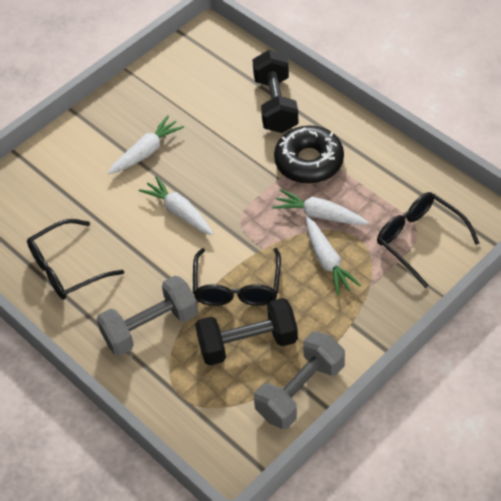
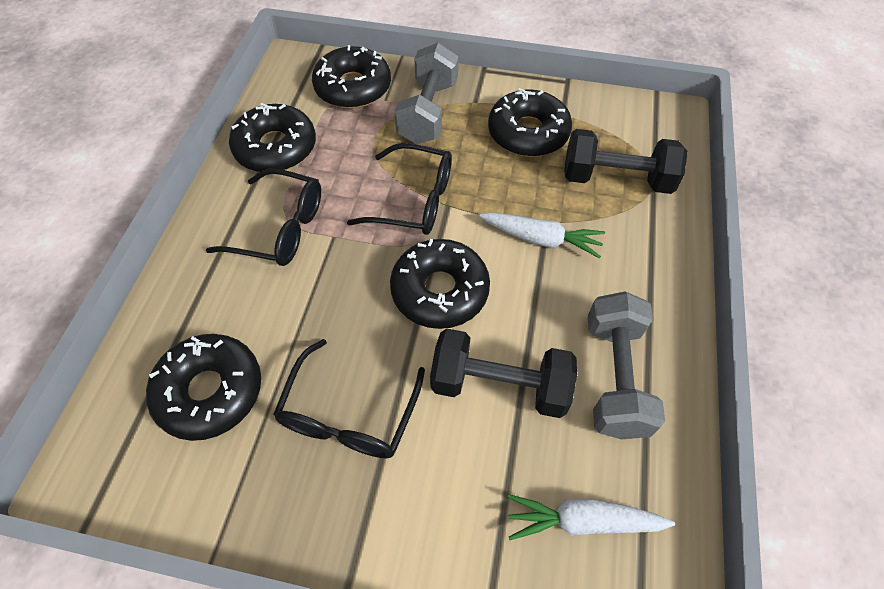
black donut: [274,125,344,184] = 1 -> [146,334,261,441] [229,103,316,172] [312,45,391,109] [390,239,490,329] [488,88,572,157] = 5
white carrot: [108,115,184,174] [139,176,214,235] [273,189,369,225] [306,217,361,296] = 4 -> [479,212,605,258] [507,494,675,540] = 2

